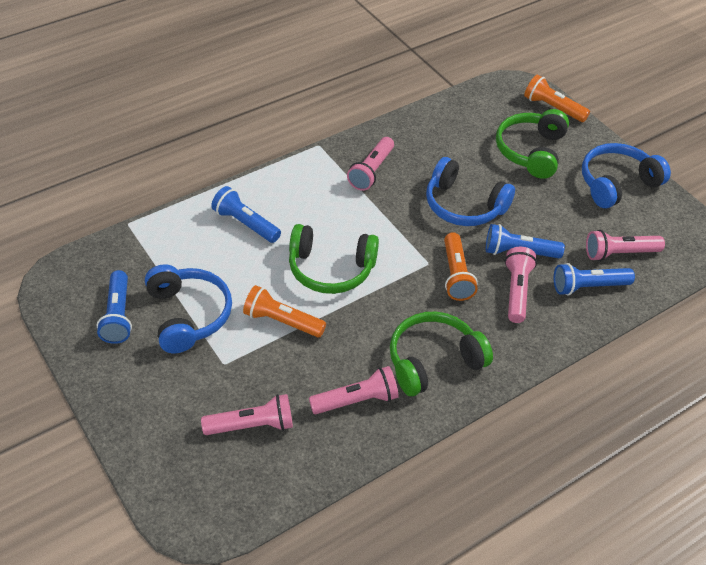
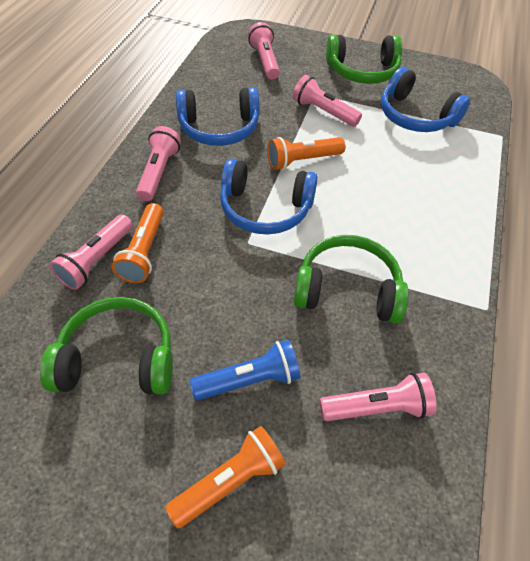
blue flashlight: [97,270,132,344] [211,186,281,243] [486,224,565,258] [554,263,635,296] = 4 -> [190,340,300,401] = 1

